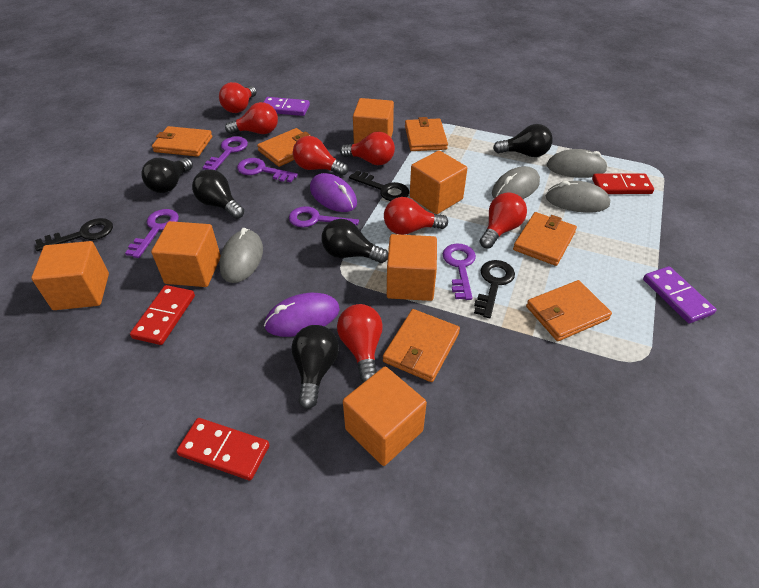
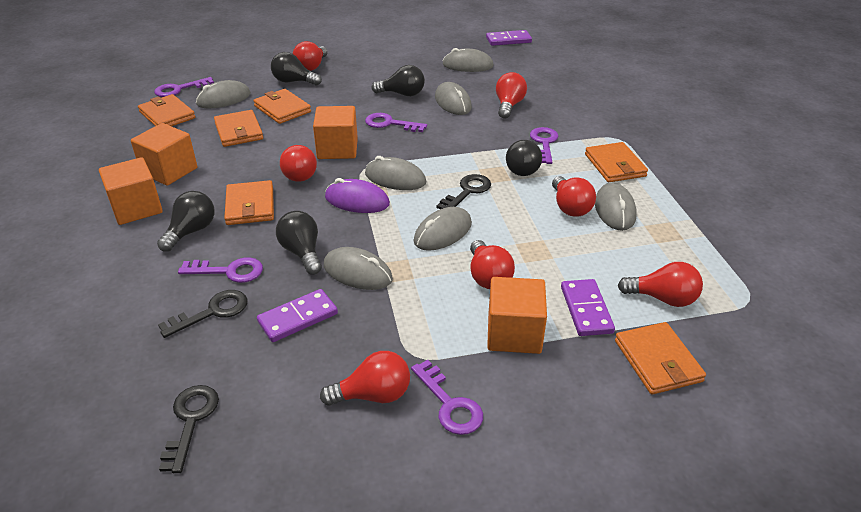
grey mouse: [219,228,263,283] [492,166,540,199] [545,181,610,213] [547,149,608,178] = 4 -> [196,80,251,109] [324,247,393,290] [365,156,426,190] [414,207,472,251] [435,82,472,115] [443,48,494,72] [595,183,637,231] = 7
orange cube: [31,241,109,310] [151,221,221,287] [343,366,427,466] [353,98,394,144] [387,234,437,301] [410,151,467,214] = 6 -> [99,157,163,225] [131,123,197,186] [313,106,358,159] [487,277,547,354] = 4
purple domino: [264,97,310,116] [643,266,717,323] = 2 -> [257,289,338,342] [486,30,532,46] [561,279,615,336] = 3
purple mouse: [264,293,340,337] [310,173,357,212] = 2 -> [325,178,390,213] = 1
red domino: [130,285,195,345] [176,418,269,481] [592,174,654,194] = 3 -> none = 0

